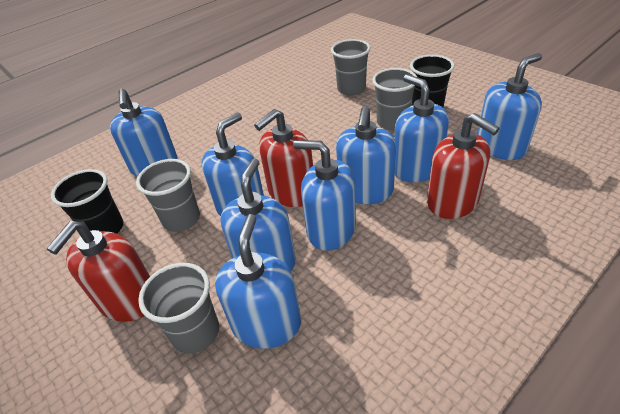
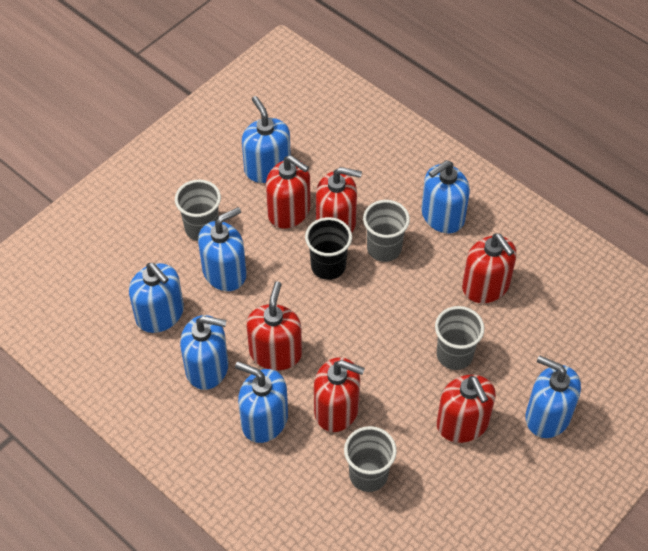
black cup: [51,169,123,234] [410,55,455,108] = 2 -> [305,217,352,280] = 1
blue soap dispenser: [110,89,178,177] [202,113,264,216] [215,214,301,349] [220,158,296,271] [293,140,356,251] [336,106,396,204] [394,74,449,182] [477,53,542,160] = 8 -> [129,263,184,333] [180,315,229,390] [198,207,247,291] [235,362,288,443] [242,96,291,183] [421,160,470,233] [526,355,581,438] = 7
red soap dispenser: [47,221,150,322] [254,109,313,207] [427,113,500,219] = 3 -> [246,281,302,370] [266,155,311,229] [314,357,365,432] [316,167,362,233] [437,375,496,443] [462,233,517,303] = 6

